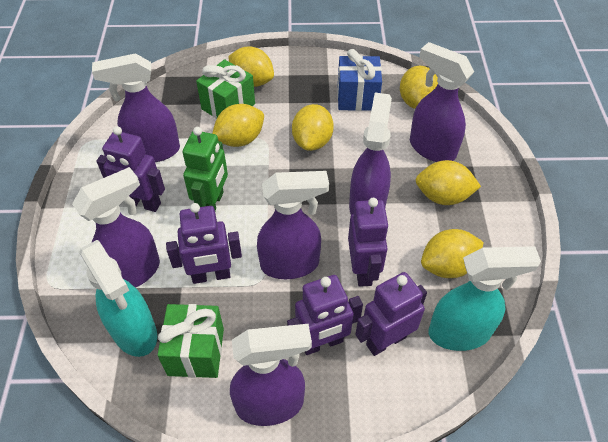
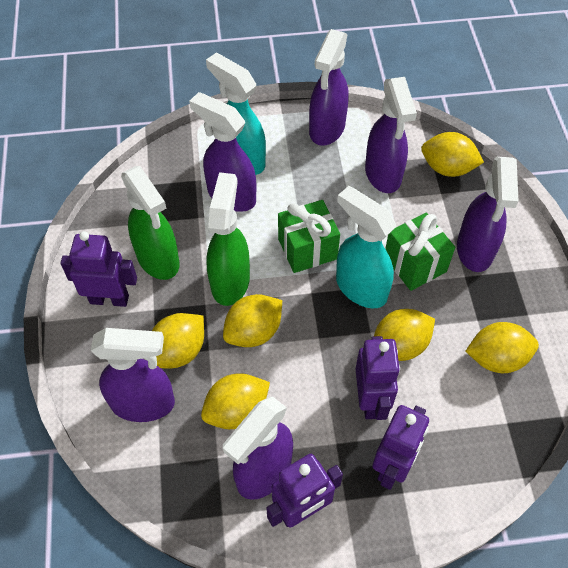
blue gift: [337,49,382,111] = 1 -> none = 0
green robot: [182,127,228,211] = 1 -> none = 0
green spray bottle: none = 0 -> [121,166,180,280] [206,172,250,306] = 2
purple robot: [96,126,165,212] [166,203,242,284] [287,275,363,355] [348,198,389,287] [355,272,427,356] = 5 -> [60,231,137,307] [266,454,343,528] [356,336,400,420] [372,405,429,490] = 4

